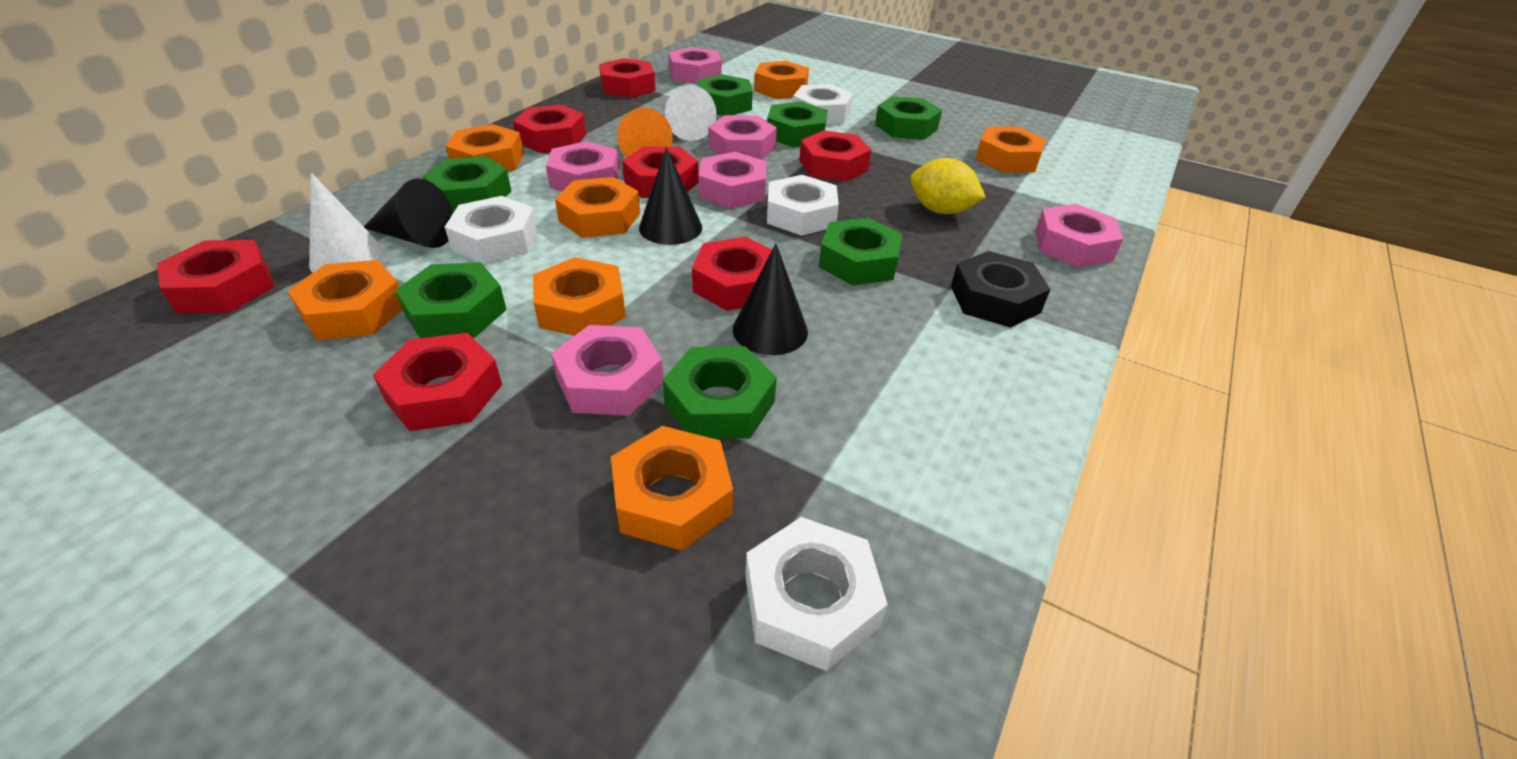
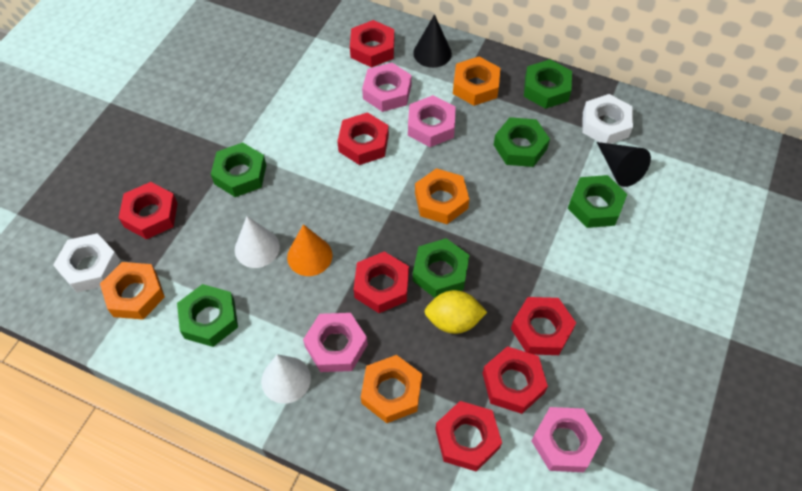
black cone: [364,179,453,248] [639,147,702,245] [733,244,808,355] = 3 -> [413,14,452,68] [597,142,651,187] = 2
black nut: [951,251,1051,328] = 1 -> none = 0
green nut: [395,262,507,338] [422,156,511,213] [663,346,777,439] [697,74,753,116] [767,101,827,147] [819,218,903,286] [875,96,942,140] = 7 -> [177,284,238,347] [211,142,266,197] [413,238,469,298] [494,117,550,167] [524,59,572,109] [568,175,627,228] = 6
orange nut: [288,260,403,340] [445,124,524,171] [533,257,626,336] [555,177,640,238] [611,426,733,551] [754,61,809,99] [976,127,1046,173] = 7 -> [100,262,165,320] [361,355,422,423] [415,168,469,224] [453,57,500,106] = 4
pink nut: [546,141,619,191] [551,325,663,416] [669,47,722,84] [698,152,767,208] [708,115,777,160] [1035,204,1124,268] = 6 -> [303,313,368,372] [362,63,412,112] [408,95,456,147] [531,407,603,472] = 4
white nut: [445,196,538,264] [745,517,888,671] [767,175,839,236] [793,84,853,125] = 4 -> [53,233,120,292] [582,94,633,144] = 2

